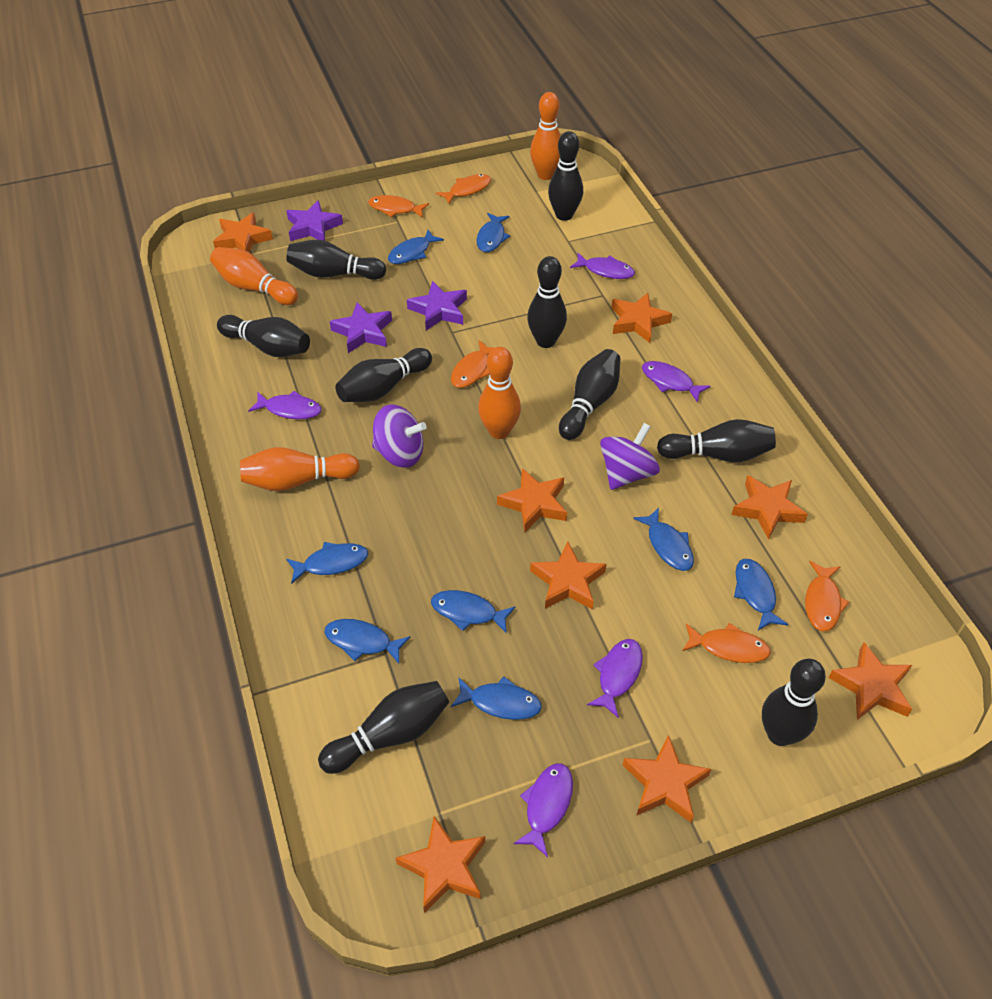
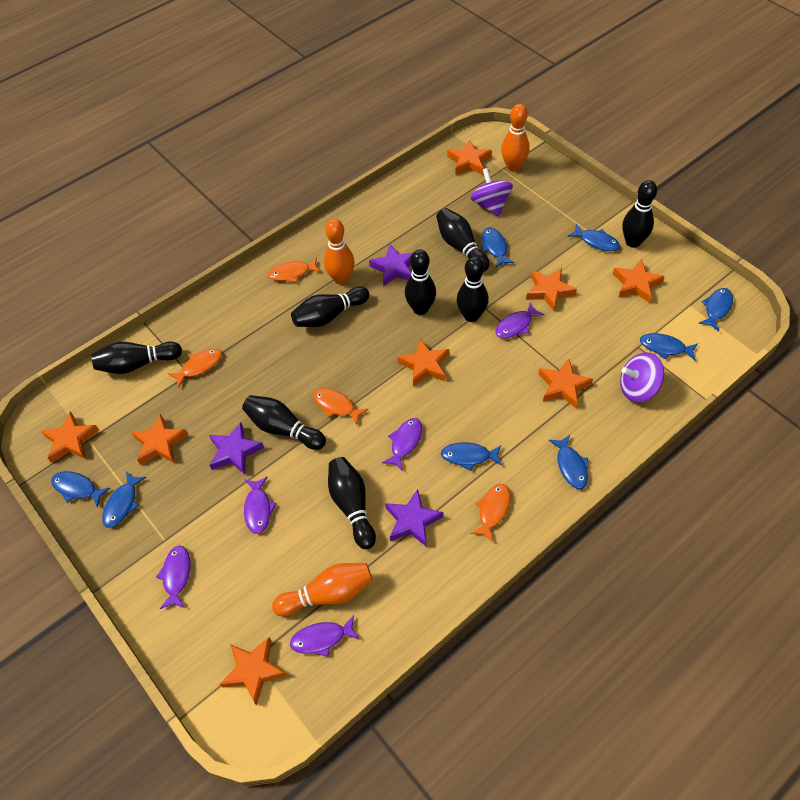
black bowling pin: [217,315,310,357] [286,240,386,280] [318,681,449,774] [335,348,432,402] [527,256,567,348] [548,131,583,221] [559,349,621,440] [657,419,776,462] [762,659,826,746] = 9 -> [91,342,182,374] [242,395,326,450] [291,287,369,327] [328,457,376,549] [405,249,436,315] [436,208,489,272] [457,256,489,322] [622,180,657,248] = 8
orange bowling pin: [210,247,298,305] [240,447,360,491] [478,347,521,439] [530,92,561,180] = 4 -> [272,563,373,616] [324,219,355,285] [501,104,529,172] = 3
orange fish: [368,195,429,218] [436,174,491,204] [451,340,494,388] [683,623,771,663] [805,561,849,631] = 5 -> [168,349,222,387] [268,258,321,283] [313,388,368,425] [471,484,511,542] = 4

